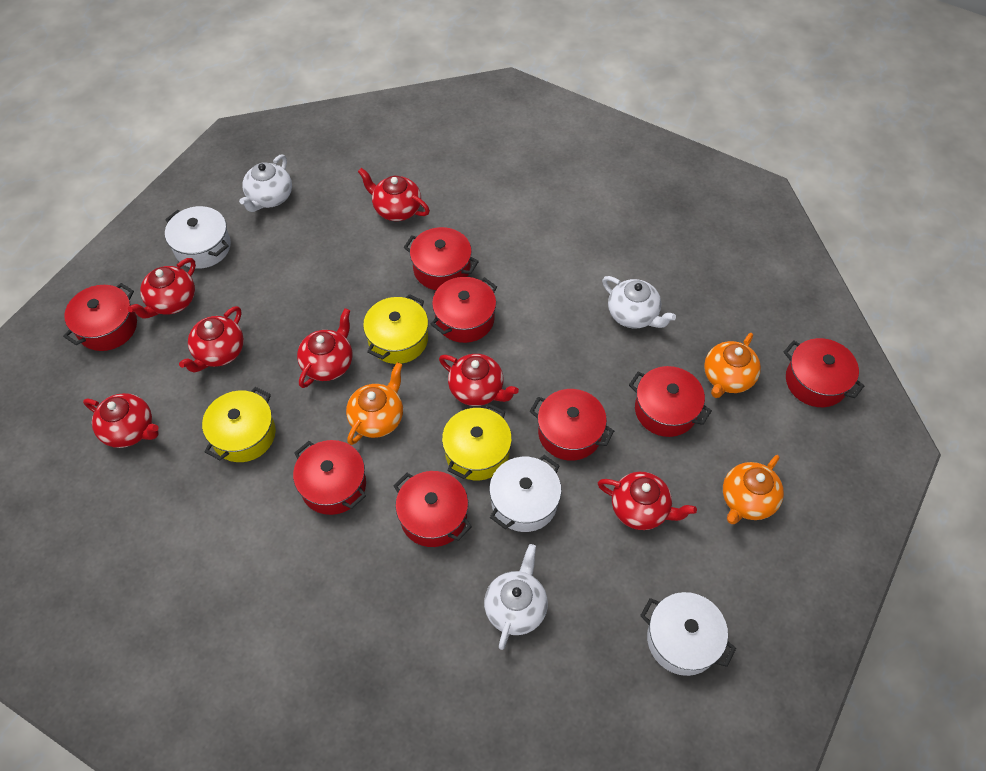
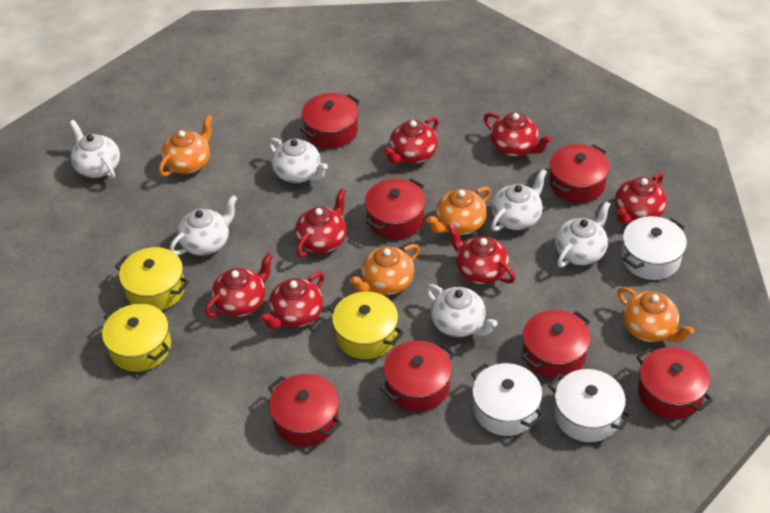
orange teapot: [346,362,403,445] [704,333,761,398] [723,455,784,524] = 3 -> [159,115,213,176] [349,244,420,295] [426,187,491,235] [617,287,694,342] = 4
red pot: [63,283,137,351] [293,440,366,515] [394,471,472,547] [404,227,479,290] [431,277,497,343] [530,389,614,461] [629,366,712,437] [783,338,864,407] = 8 -> [268,374,342,447] [300,93,360,149] [365,178,426,239] [380,341,455,412] [521,309,591,379] [549,144,610,203] [636,347,713,419] = 7
white teapot: [239,154,292,212] [484,544,548,650] [602,276,676,328] = 3 -> [69,120,120,179] [170,195,237,255] [268,138,328,183] [425,284,498,337] [491,169,547,231] [555,201,610,267] = 6

